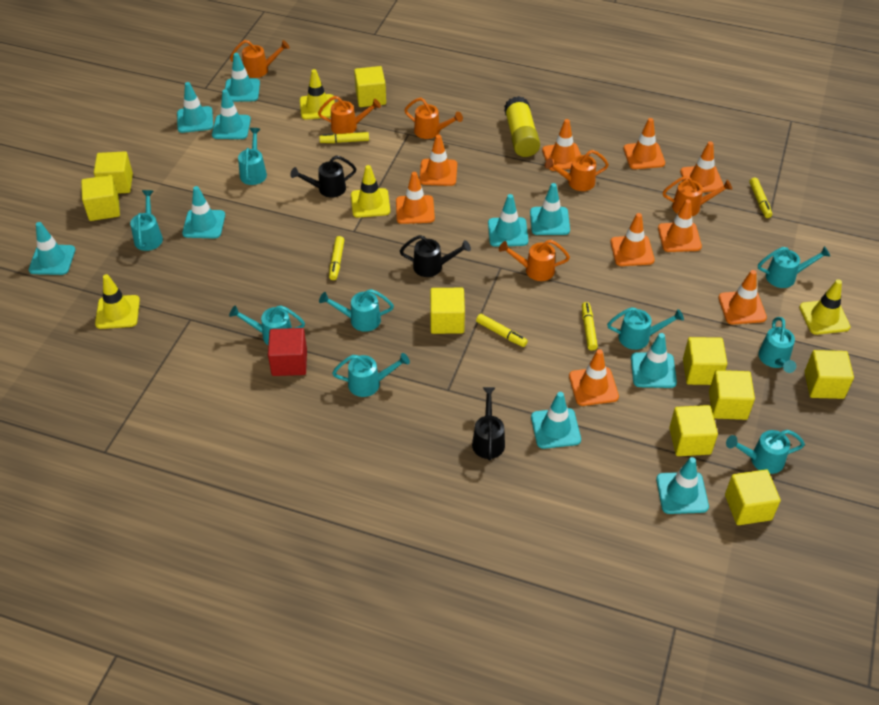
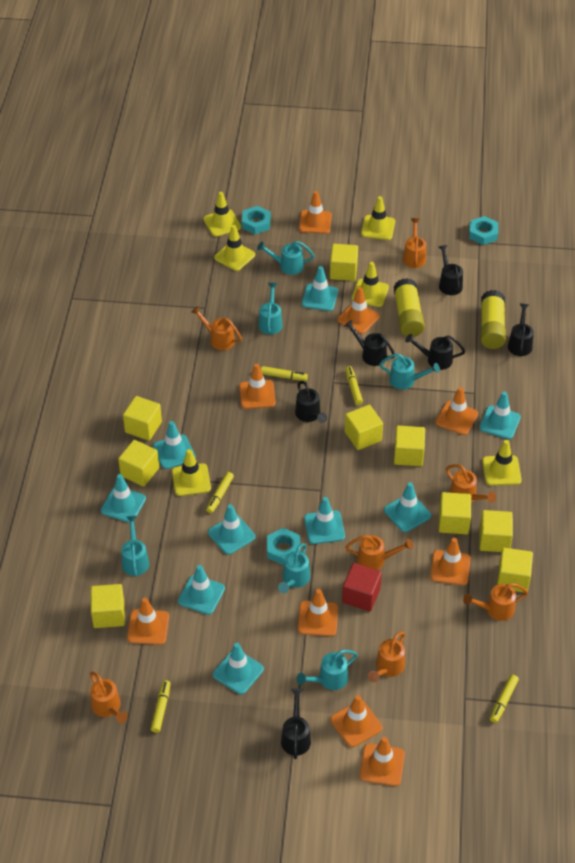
black watering can: [290,156,356,198] [400,235,471,277] [472,387,505,460] = 3 -> [281,688,311,759] [295,381,327,423] [345,320,395,366] [405,334,465,370] [439,245,463,295] [508,304,534,356] = 6
orange watering can: [230,40,290,78] [318,96,381,134] [404,98,463,139] [499,240,570,281] [545,150,609,191] [663,176,732,216] = 6 -> [90,671,128,723] [191,306,242,350] [345,535,413,570] [368,632,405,683] [403,218,426,268] [446,464,496,503] [463,583,528,621] = 7
turquoise nut: none = 0 -> [242,206,271,234] [267,528,301,565] [469,216,498,245] = 3
turquoise traffic cone: [29,222,75,275] [177,82,213,133] [182,186,225,238] [212,89,251,139] [225,53,260,102] [488,194,528,247] [530,183,570,235] [531,392,581,449] [631,333,677,388] [656,457,709,514] = 10 -> [101,474,146,523] [153,421,196,469] [178,565,225,615] [208,504,255,555] [213,643,264,694] [302,266,338,311] [304,497,345,544] [384,482,431,532] [479,391,521,439] = 9
turquoise watering can: [130,190,163,251] [229,305,305,345] [238,128,267,185] [319,289,394,332] [332,353,410,397] [607,307,684,350] [726,430,805,474] [758,246,831,288] [758,317,796,373] = 9 -> [121,516,149,577] [257,241,315,275] [258,283,283,335] [278,543,310,593] [297,650,358,690] [379,353,440,389] = 6
yellow glue stick: [504,96,540,157] = 1 -> [394,278,425,337] [481,290,506,349] = 2
yellow traffic cone: [95,274,140,329] [300,69,335,120] [351,165,390,218] [799,279,850,335] = 4 -> [172,449,211,496] [203,192,241,237] [214,225,255,271] [351,262,389,307] [361,196,395,240] [482,440,522,486] = 6

